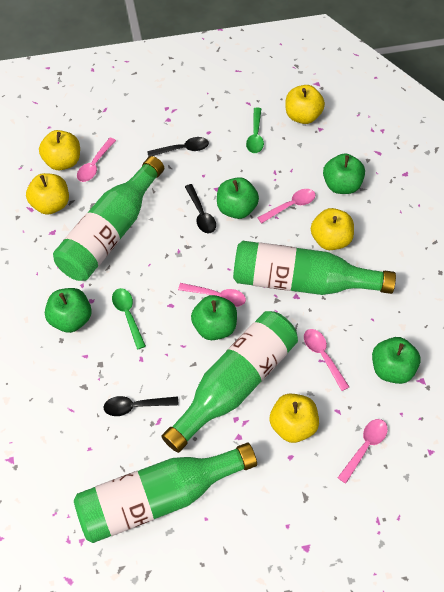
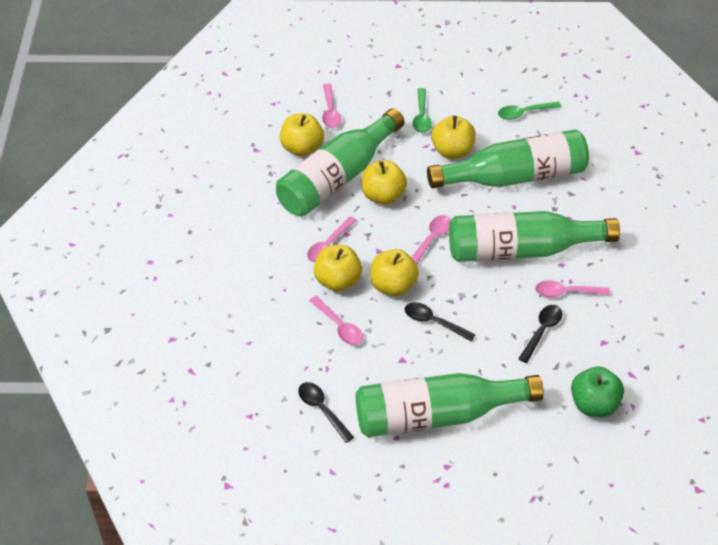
green apple: [45,288,92,333] [191,295,237,340] [217,177,259,219] [323,153,365,194] [372,337,421,384] = 5 -> [571,366,624,417] = 1

